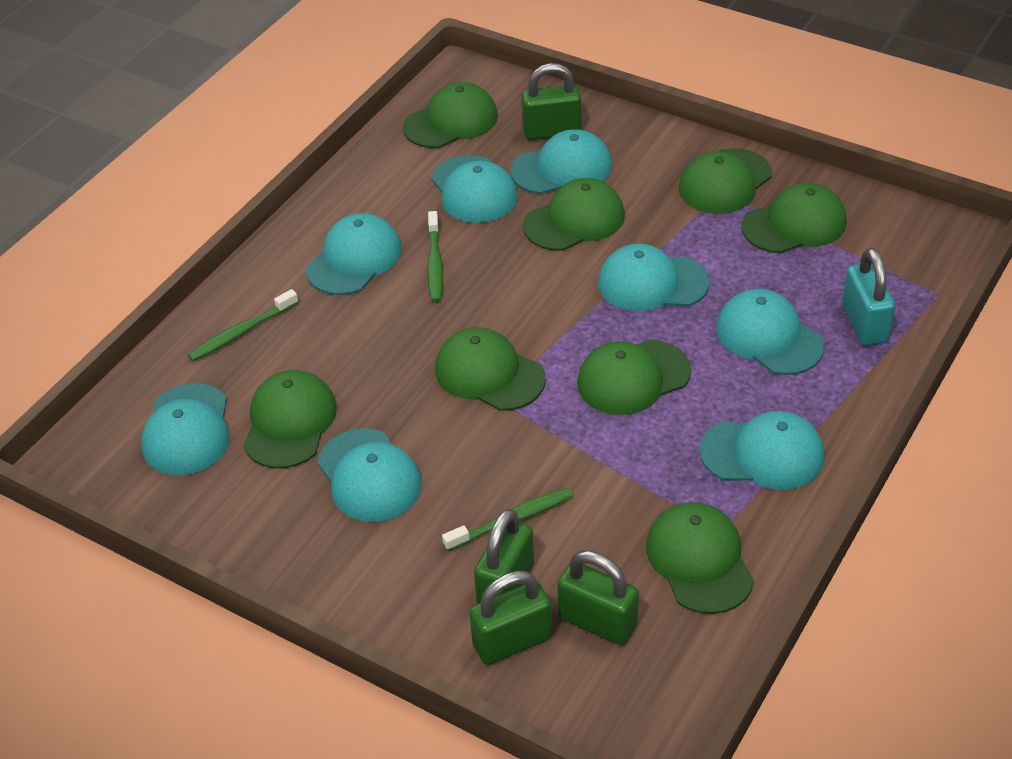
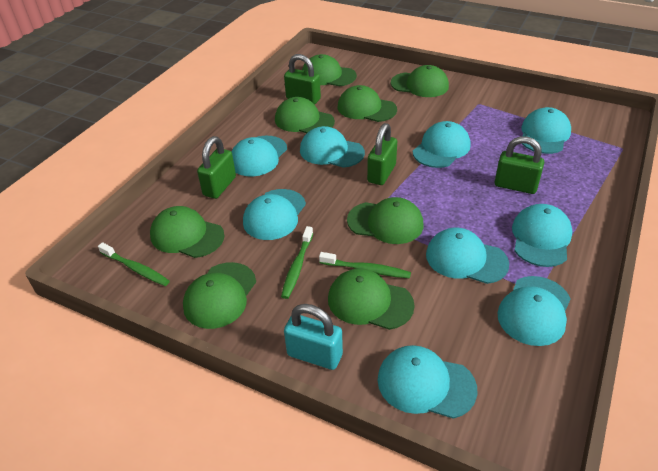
turquoise cap: [141,383,230,475] [306,213,402,295] [317,428,422,522] [431,155,518,223] [510,129,612,194] [598,243,710,311] [699,411,824,490] [716,289,824,375] = 8 -> [232,136,287,176] [243,189,306,240] [300,126,365,168] [377,345,477,419] [413,121,471,168] [426,228,509,284] [497,276,571,346] [512,204,572,267] [521,107,571,154] = 9

